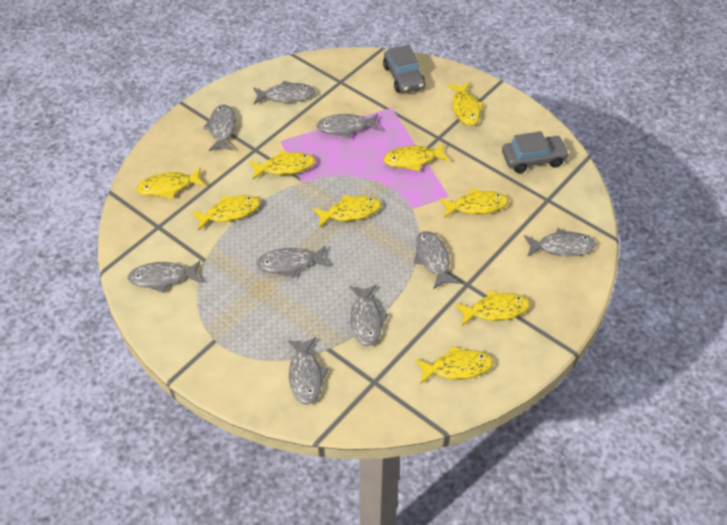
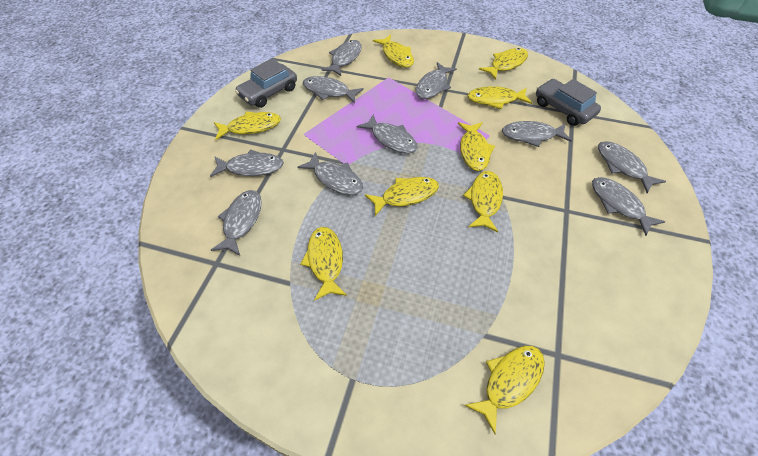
grey fish: [127,261,200,293] [203,104,236,151] [253,81,315,104] [256,246,329,278] [288,337,329,405] [316,113,381,139] [349,285,388,346] [414,231,459,289] [524,228,596,256] = 9 -> [210,149,284,177] [211,190,262,256] [298,152,363,195] [303,76,364,104] [321,40,362,76] [357,114,418,154] [416,62,457,99] [502,121,572,147] [592,177,665,236] [598,141,666,193] = 10

